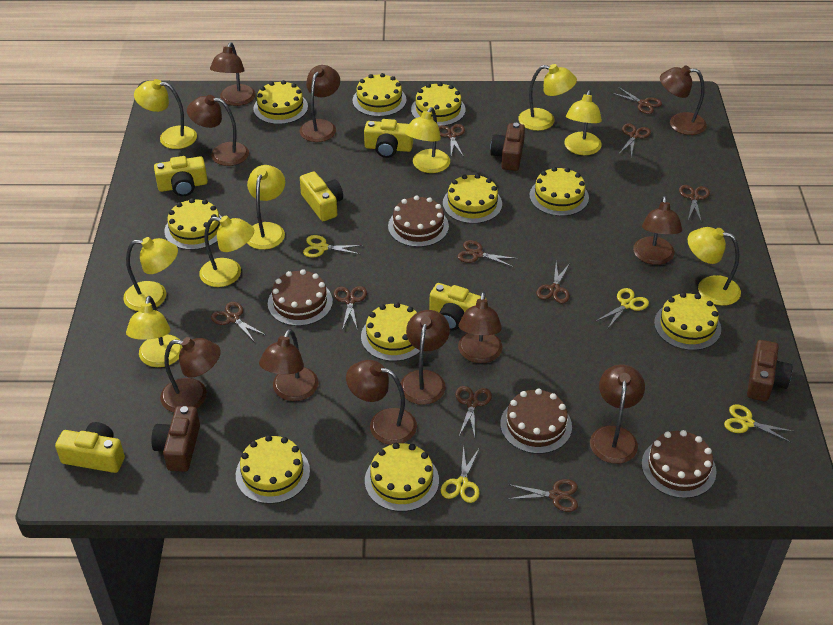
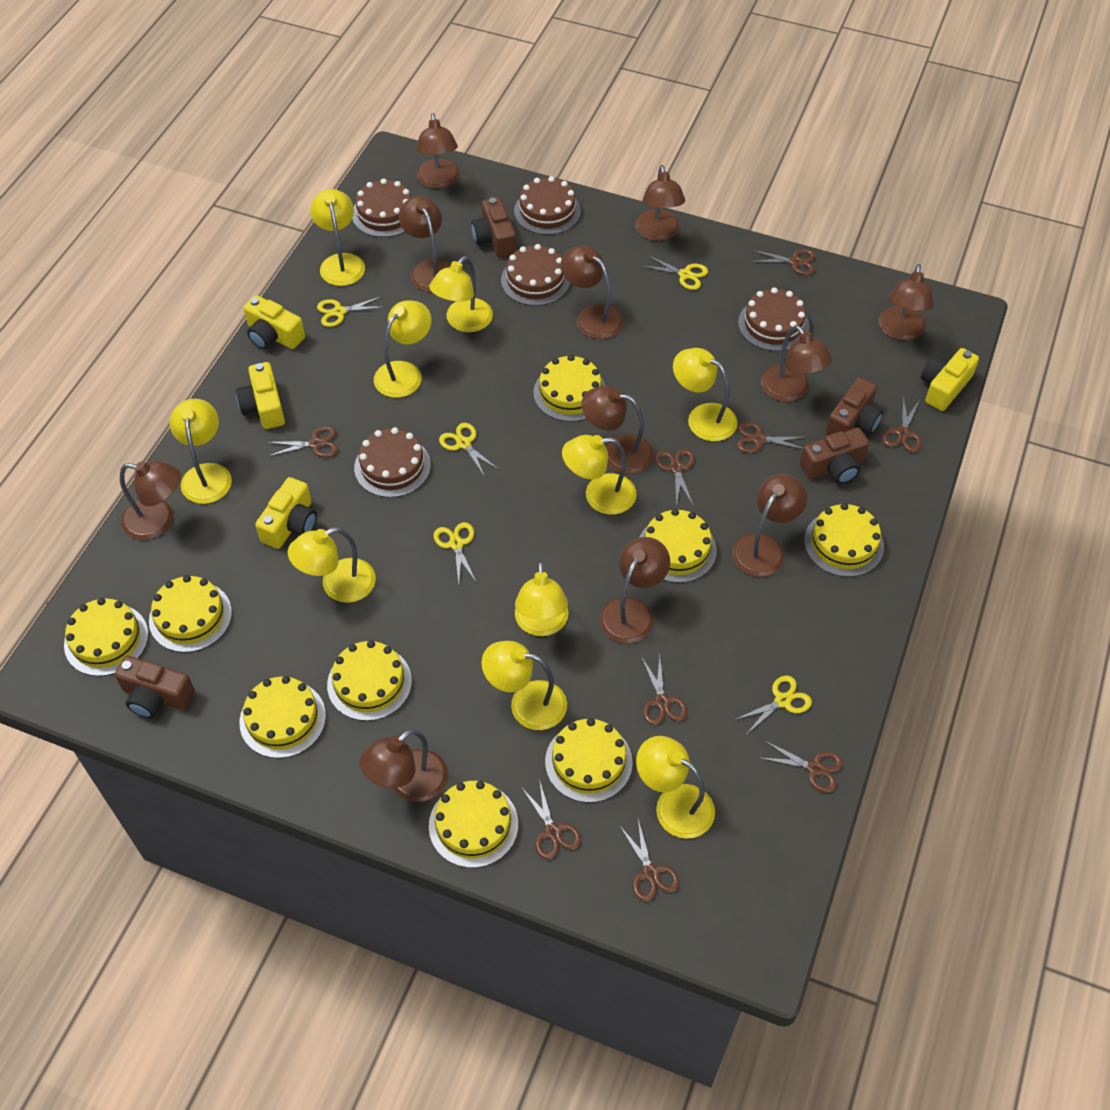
brown cake: [268,269,333,326] [388,195,449,247] [500,389,572,454] [642,430,717,498] = 4 -> [352,178,412,237] [354,427,431,498] [501,244,570,306] [514,176,581,235] [738,287,810,351] = 5
brown camera: [151,406,200,472] [490,123,525,171] [747,340,792,402] = 3 -> [115,656,195,718] [471,197,516,257] [800,428,869,484] [826,377,883,435] = 4
brown scissors: [211,302,267,341] [334,286,367,330] [438,124,465,157] [455,386,492,437] [457,240,518,267] [508,479,578,512] [536,262,570,303] [612,87,662,114] [619,123,651,157] [679,185,710,223] = 10 -> [266,426,338,457] [521,779,581,860] [619,819,680,902] [641,656,687,725] [655,449,695,507] [737,422,806,453] [751,249,816,275] [761,741,843,793] [882,396,922,452] = 9
yellow cake: [164,198,222,250] [236,435,310,504] [253,80,308,124] [352,73,407,117] [361,302,420,361] [365,443,439,512] [411,82,466,126] [443,174,502,224] [529,167,589,216] [654,292,721,350] = 10 -> [64,598,148,676] [149,575,232,653] [239,676,326,758] [327,640,412,721] [429,781,518,868] [533,355,606,422] [545,718,633,803] [639,509,717,583] [804,503,884,577] = 9
yellow camera: [55,422,125,473] [154,156,208,196] [300,172,343,221] [364,119,413,158] [429,283,487,331] = 5 -> [236,362,285,429] [243,295,305,350] [255,477,317,549] [921,348,979,411] = 4
yellow lamp: [123,237,178,311] [126,296,182,367] [134,79,197,149] [199,216,254,287] [247,165,285,250] [405,107,450,173] [518,64,577,131] [564,90,602,155] [688,227,741,306] = 9 -> [170,399,232,504] [288,527,376,603] [310,189,365,286] [374,300,431,398] [429,256,493,332] [481,641,567,730] [515,561,569,636] [562,435,637,515] [636,736,715,839] [673,348,737,441] = 10
yellow scissors: [303,235,363,258] [441,445,480,503] [595,288,649,328] [724,404,795,443] = 4 -> [317,296,384,327] [433,522,477,584] [439,423,499,477] [642,255,708,290] [734,675,812,735] = 5

